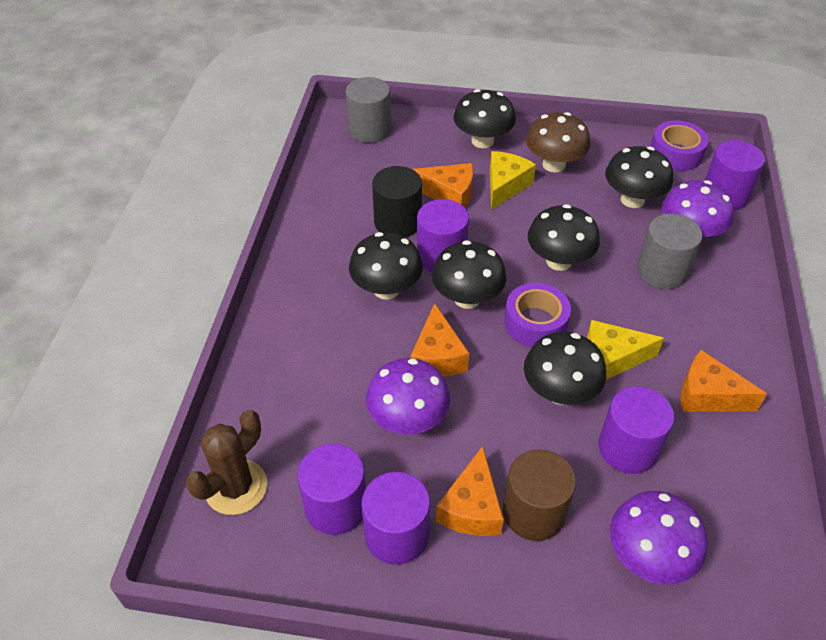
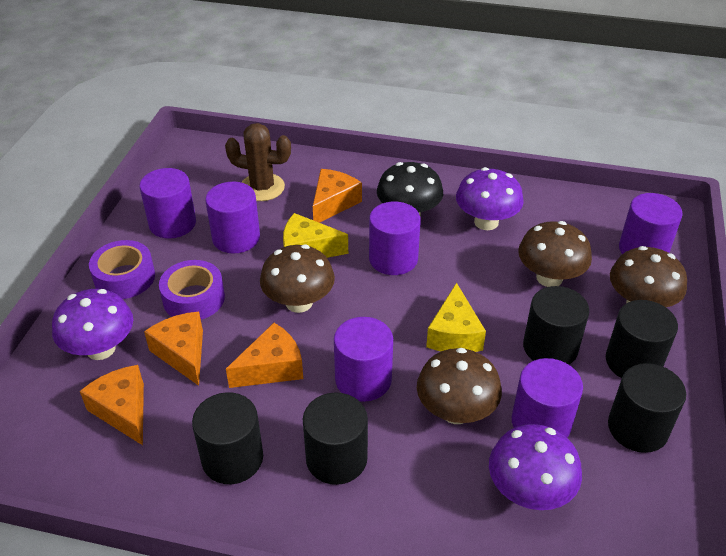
black cylinder: [372,166,422,237] = 1 -> [192,392,263,484] [303,392,368,485] [523,286,590,365] [606,300,678,378] [608,363,686,453] = 5
black mushroom: [349,232,423,300] [432,240,506,309] [454,89,516,148] [524,332,606,405] [528,204,600,271] [605,146,673,208] = 6 -> [377,162,443,218] = 1
brown cylinder: [503,449,576,541] = 1 -> none = 0
brown mushroom: [526,112,590,172] = 1 -> [260,245,335,313] [417,348,502,424] [518,221,592,287] [610,246,687,307] = 4
grey cylinder: [346,77,391,143] [637,214,702,289] = 2 -> none = 0
purple cylinder: [297,444,366,535] [361,472,430,565] [417,199,469,272] [599,386,674,474] [705,140,765,211] = 5 -> [139,168,196,239] [205,182,260,253] [334,317,393,402] [369,202,421,275] [512,358,583,438] [619,193,683,254] = 6

